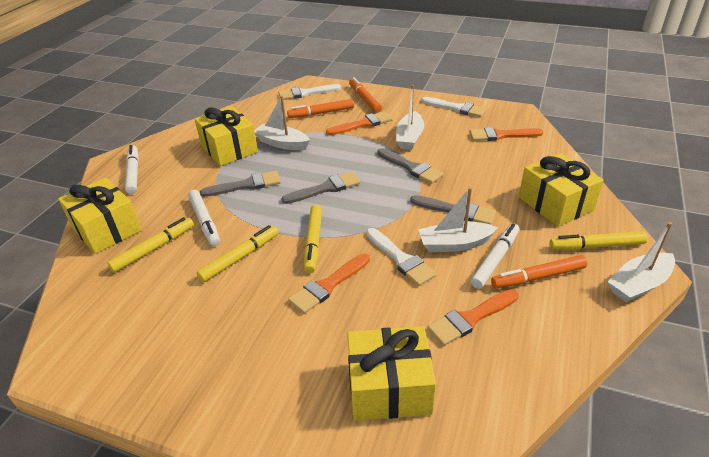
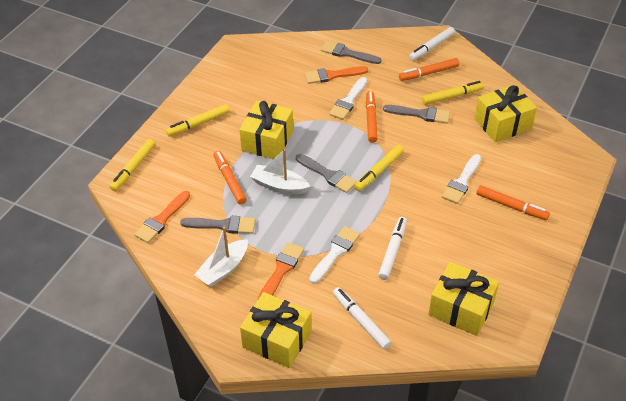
orange brush: [288,254,370,314] [326,111,393,135] [427,289,519,346] [469,127,543,141] = 4 -> [134,191,190,243] [258,242,304,299] [305,66,368,84] = 3
orange marker: [287,99,354,118] [349,77,382,112] [491,255,587,288] = 3 -> [213,151,247,205] [366,91,378,143] [399,58,459,81] [476,185,550,220] = 4
white boat: [254,96,310,150] [396,85,424,150] [418,187,498,252] [608,222,675,302] = 4 -> [194,227,248,287] [250,149,311,194] = 2

